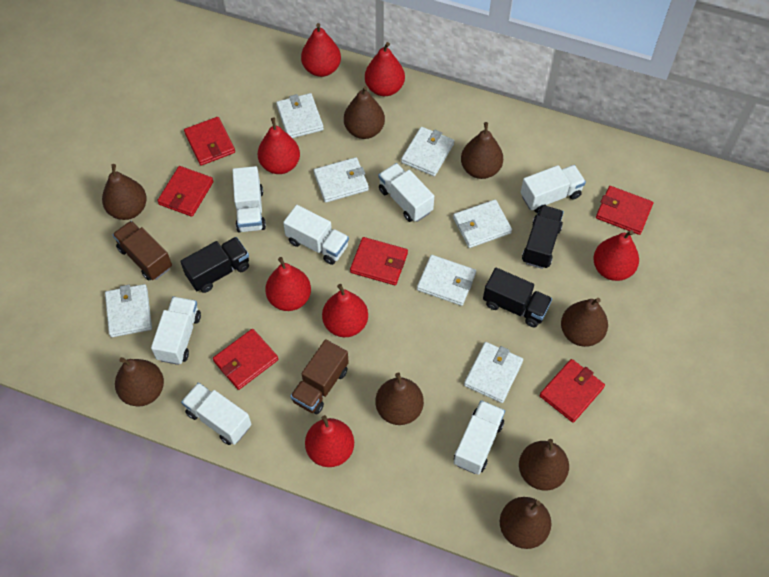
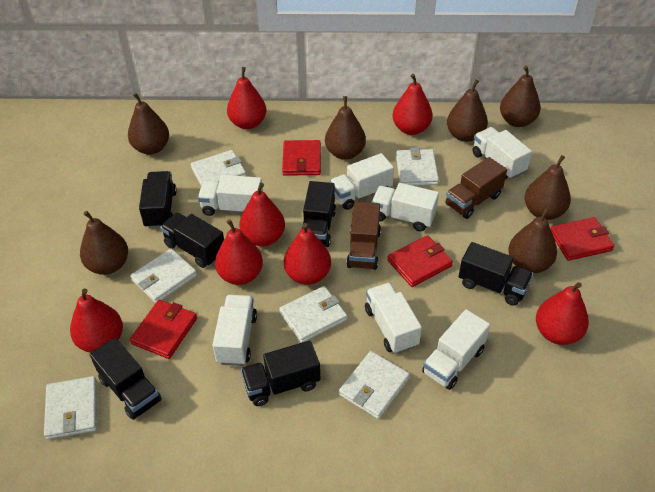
black truck: [180,237,249,293] [483,268,552,328] [522,205,564,269] = 3 -> [90,338,162,420] [139,171,177,229] [160,212,224,268] [241,340,321,406] [302,181,336,247] [459,242,533,306] = 6
brown pear: [102,164,147,220] [115,357,164,407] [344,86,385,139] [375,373,424,425] [461,122,503,179] [500,497,552,549] [519,439,569,490] [561,298,608,347] = 8 -> [80,211,128,275] [128,93,169,155] [325,96,366,160] [447,79,488,142] [500,66,541,127] [508,207,557,273] [525,155,571,220] = 7
red wallet: [157,166,214,217] [184,117,235,166] [213,329,278,390] [350,237,408,285] [540,359,605,423] [596,186,653,235] = 6 -> [130,300,197,359] [282,140,321,176] [387,235,453,287] [551,217,615,261] = 4
white wallet: [105,284,152,337] [276,93,324,138] [313,157,369,203] [401,127,454,176] [417,255,476,306] [453,200,512,248] [464,342,523,403] = 7 -> [44,376,97,440] [130,248,197,303] [191,150,246,185] [279,286,347,343] [339,351,410,419] [396,147,439,186] = 6

